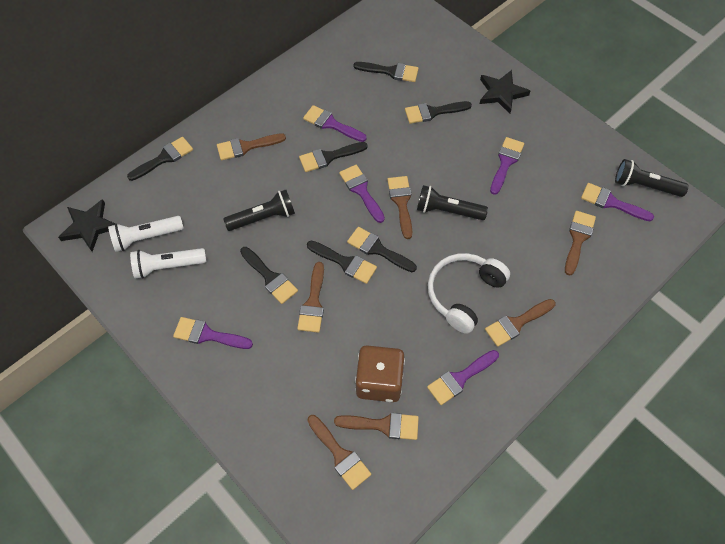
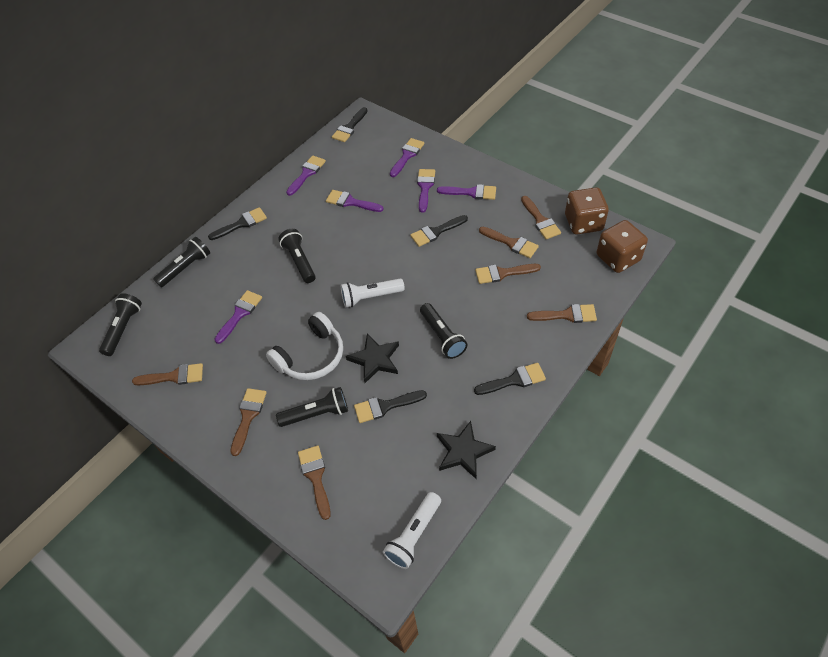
black brush: [127,137,193,181] [240,247,298,304] [299,142,368,172] [307,241,377,284] [347,227,417,272] [354,62,419,82] [405,101,472,124] = 7 -> [208,207,267,240] [332,107,368,142] [354,390,427,423] [410,215,468,247] [474,363,546,395] = 5
black flashlight: [223,190,295,231] [417,185,488,220] [615,159,689,197] = 3 -> [99,293,142,356] [153,237,210,287] [276,387,348,427] [278,229,316,283] [420,303,467,359] = 5
brown dice: [355,345,405,402] = 1 -> [565,187,609,234] [597,220,648,273] = 2

